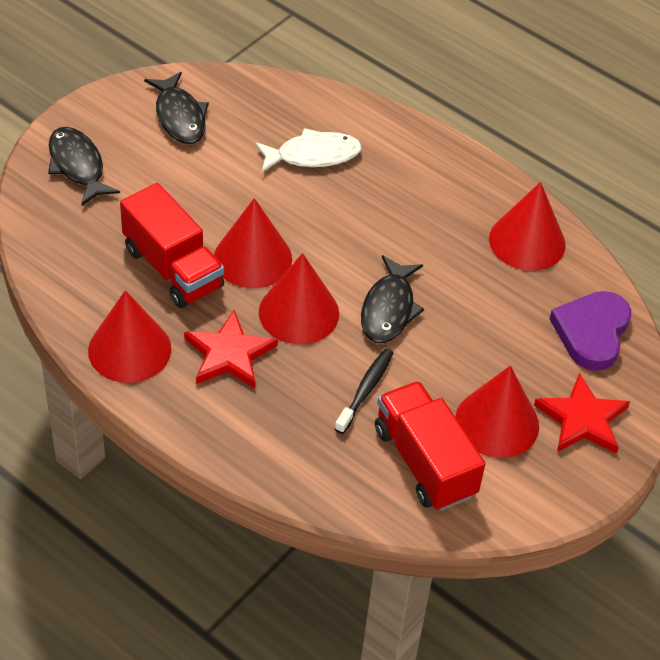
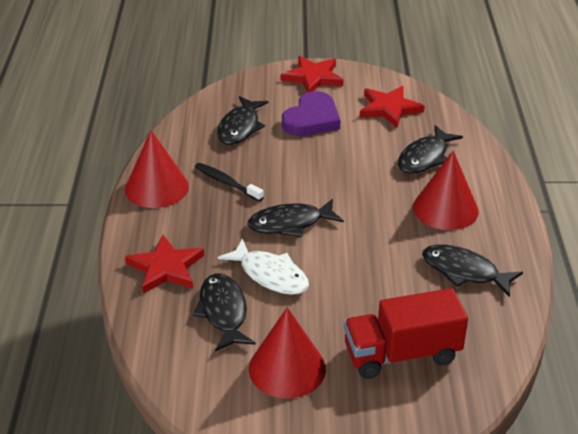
black fish: [48,127,120,206] [144,72,209,144] [361,255,424,343] = 3 -> [193,273,256,352] [217,96,268,145] [247,199,344,237] [398,125,463,174] [422,245,523,297] = 5
red cone: [88,290,171,383] [214,198,292,288] [259,253,339,344] [455,366,539,458] [489,182,566,271] = 5 -> [125,130,189,208] [249,307,326,399] [413,151,479,230] = 3
red star: [184,310,278,388] [534,373,630,454] = 2 -> [125,235,204,294] [281,56,343,93] [360,86,424,128] = 3
red truck: [120,183,224,308] [375,381,485,511] = 2 -> [344,288,468,379] = 1

